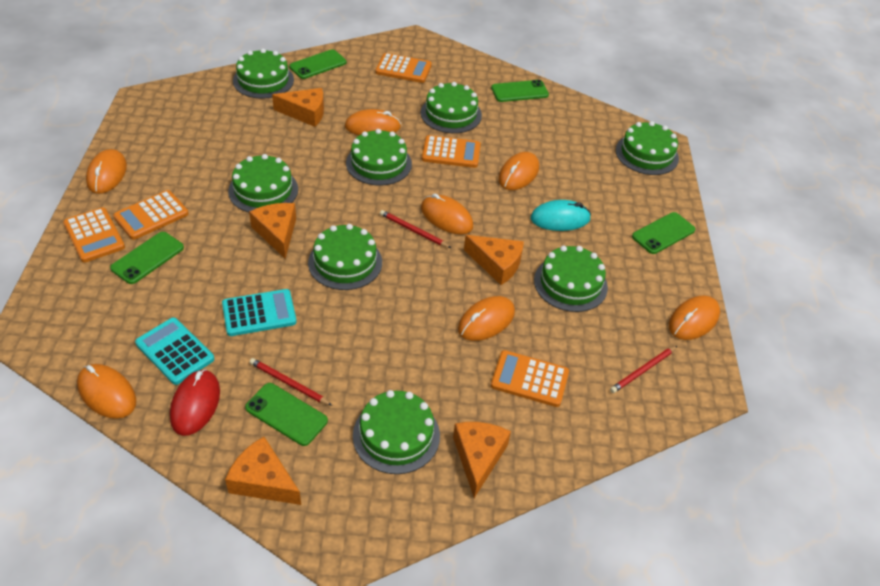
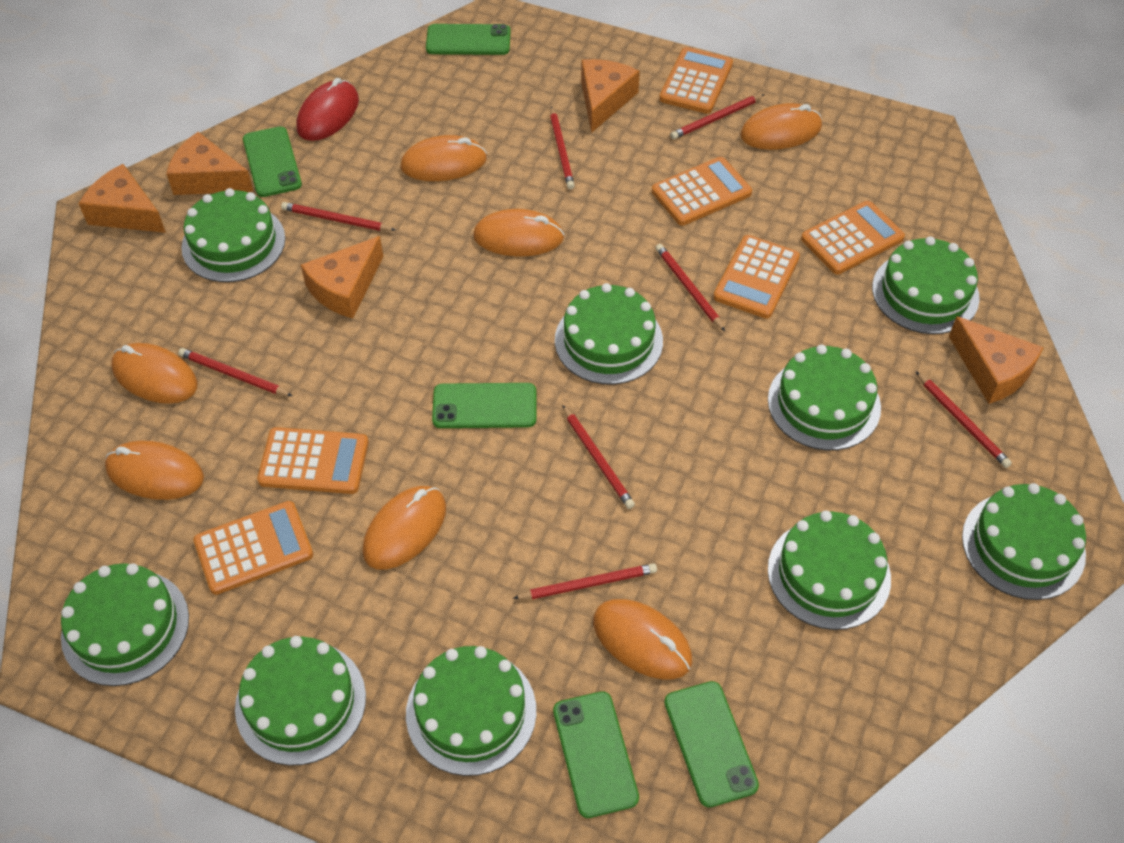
green cake: [228,154,298,212] [233,49,294,99] [308,224,382,290] [346,129,412,186] [353,390,440,474] [421,82,482,133] [534,245,608,312] [616,121,679,175] = 8 -> [61,563,189,686] [181,188,285,282] [235,636,366,766] [406,646,536,776] [555,283,663,385] [768,344,881,450] [768,511,891,630] [872,236,980,334] [962,483,1086,600] = 9
orange calculator: [63,207,125,262] [113,190,189,240] [375,53,432,83] [422,135,481,168] [491,350,569,407] = 5 -> [193,501,313,595] [257,427,369,494] [652,157,752,226] [659,47,733,114] [713,235,800,319] [801,201,905,274] = 6
red pencil: [249,358,332,406] [380,210,451,248] [610,346,677,393] = 3 -> [178,348,292,396] [281,202,395,231] [513,563,657,599] [550,106,575,189] [562,405,635,509] [656,244,725,331] [670,94,765,139] [916,372,1012,468] = 8
turquoise calculator: [135,317,214,385] [222,289,297,336] = 2 -> none = 0
turquoise mouse: [531,200,591,231] = 1 -> none = 0

